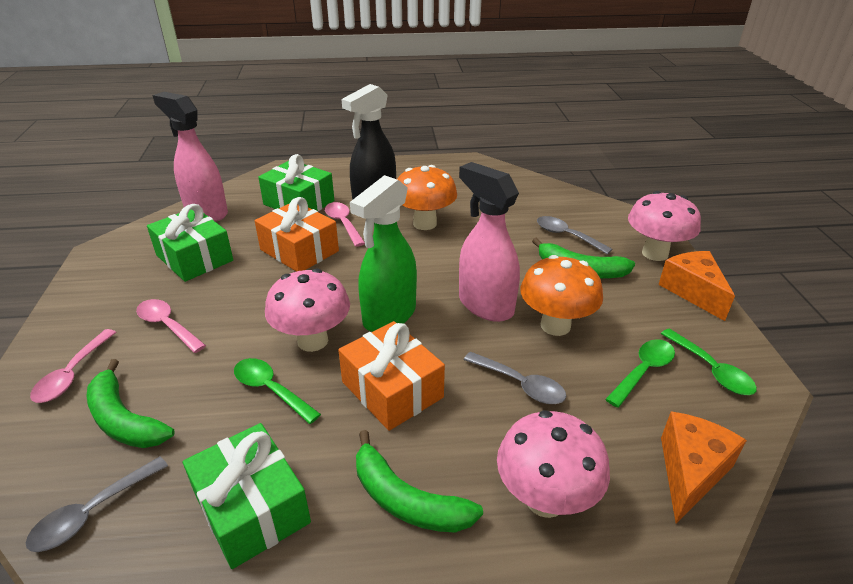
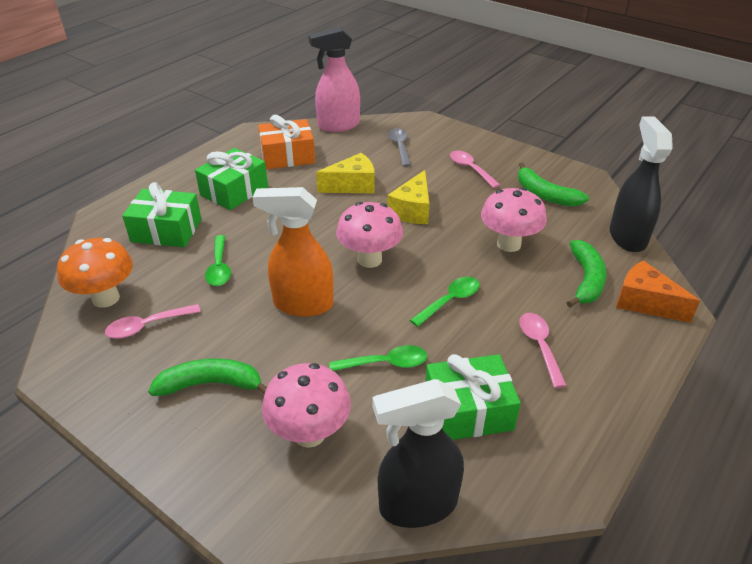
black spray bottle: [341,84,396,200] = 1 -> [373,379,464,528] [610,116,673,252] = 2
green spray bottle: [350,175,417,332] = 1 -> none = 0
grey spoon: [26,457,168,552] [464,352,566,404] [537,216,612,254] = 3 -> [388,128,411,167] = 1
orange cheese: [658,251,735,321] [661,411,747,524] = 2 -> [616,260,700,323] = 1
orange gift: [255,197,339,272] [338,321,445,431] = 2 -> [258,115,315,169] = 1
orange mushroom: [397,165,457,230] [520,255,603,336] = 2 -> [57,238,133,308] = 1
orange spray bottle: none = 0 -> [252,187,333,317] = 1
pink spray bottle: [152,92,228,222] [459,162,520,322] = 2 -> [308,27,360,132] = 1
yellow cheese: none = 0 -> [316,153,375,193] [388,170,429,224] = 2

